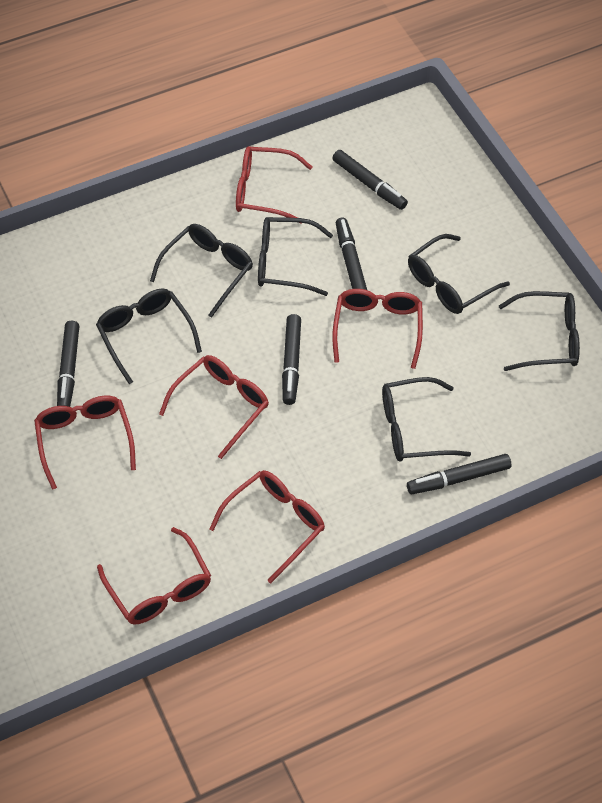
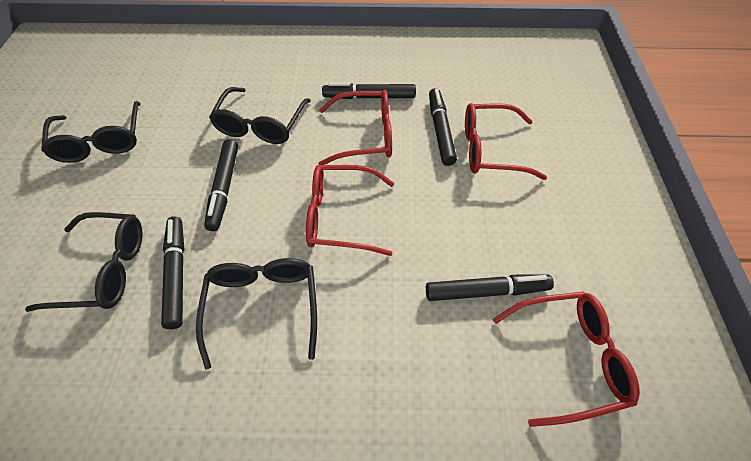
black glasses: [96,288,202,384] [150,224,253,318] [258,217,333,296] [382,377,471,461] [408,234,510,314] [499,291,580,371] = 6 -> [25,212,143,312] [41,101,141,163] [196,258,317,369] [209,87,311,144] = 4
red glasses: [34,396,136,490] [97,527,211,624] [159,355,269,459] [209,470,325,583] [236,146,312,224] [332,289,423,369] = 6 -> [306,165,394,256] [318,90,392,165] [465,103,547,180] [493,292,640,427] = 4

